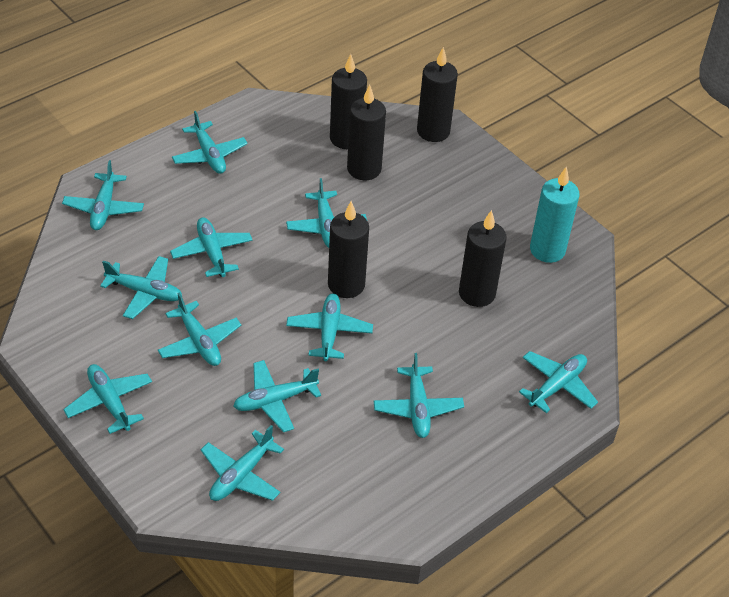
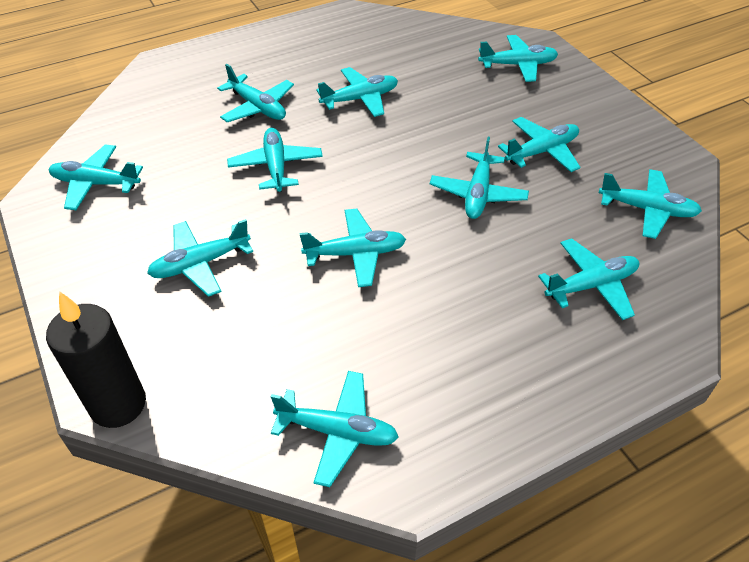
black candle: [328,201,369,298] [330,54,367,149] [347,85,386,180] [417,47,458,142] [459,210,507,307] = 5 -> [46,291,146,428] = 1
turquoise candle: [530,166,580,263] = 1 -> none = 0

